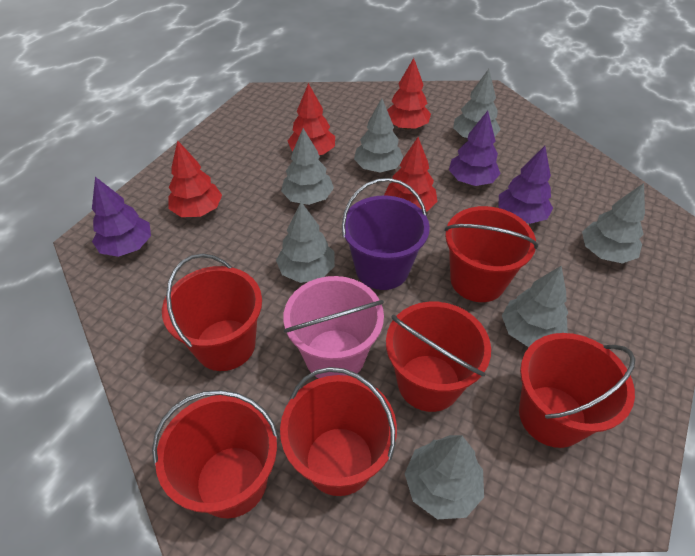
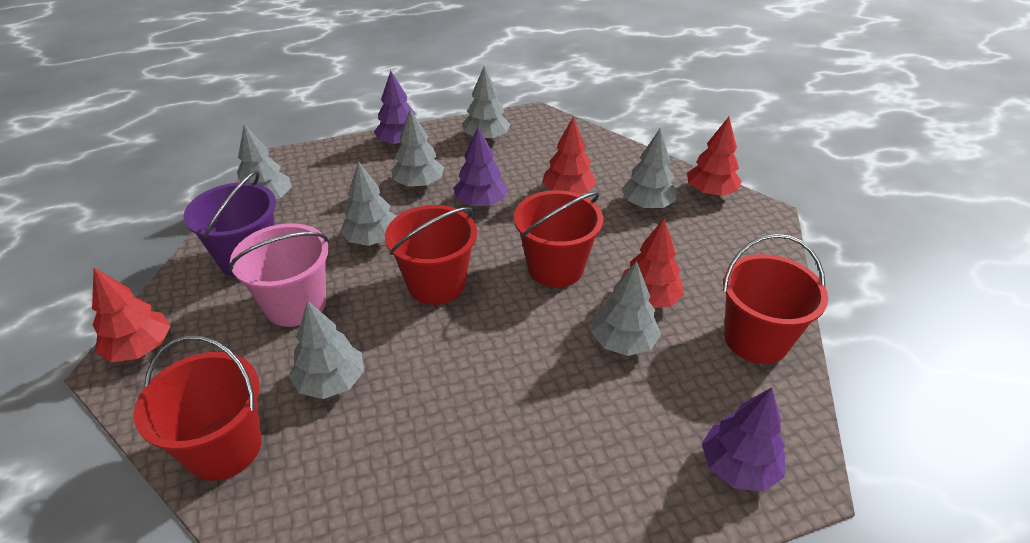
red bucket: [152,390,279,518] [162,254,262,371] [280,367,397,496] [386,302,491,412] [444,206,538,302] [519,333,635,448] = 6 -> [134,335,262,481] [385,205,477,305] [514,190,603,287] [723,234,828,364] = 4

